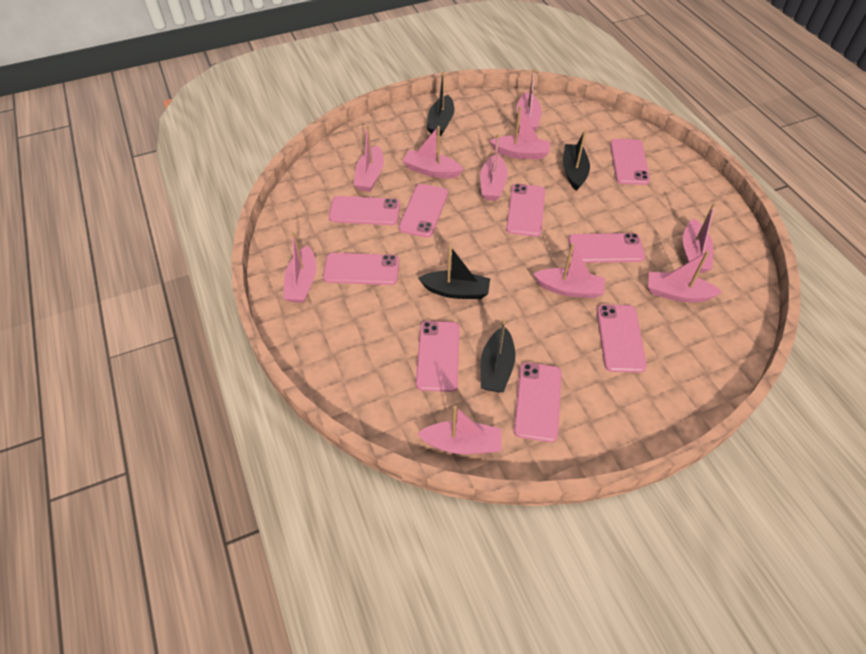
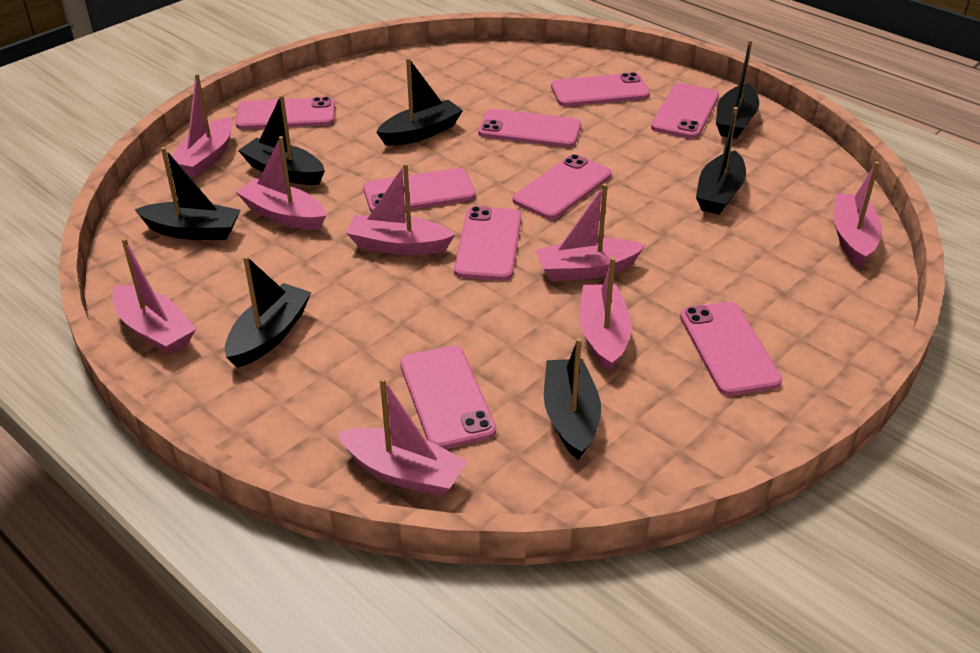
black boat: [418,246,490,299] [427,72,454,136] [481,319,515,392] [563,130,590,191] = 4 -> [134,147,241,240] [225,256,311,368] [238,95,325,185] [376,58,463,146] [544,338,601,460] [696,107,746,214] [716,40,759,139] = 7
pink boat: [283,232,316,303] [354,125,384,192] [403,126,464,178] [417,406,502,454] [480,134,508,201] [490,106,550,159] [517,69,541,132] [533,243,605,298] [648,251,722,302] [683,203,716,273] = 10 -> [112,238,196,355] [168,74,233,177] [236,136,326,230] [338,378,467,497] [346,163,455,255] [535,183,645,281] [579,257,632,372] [834,161,882,267] = 8

